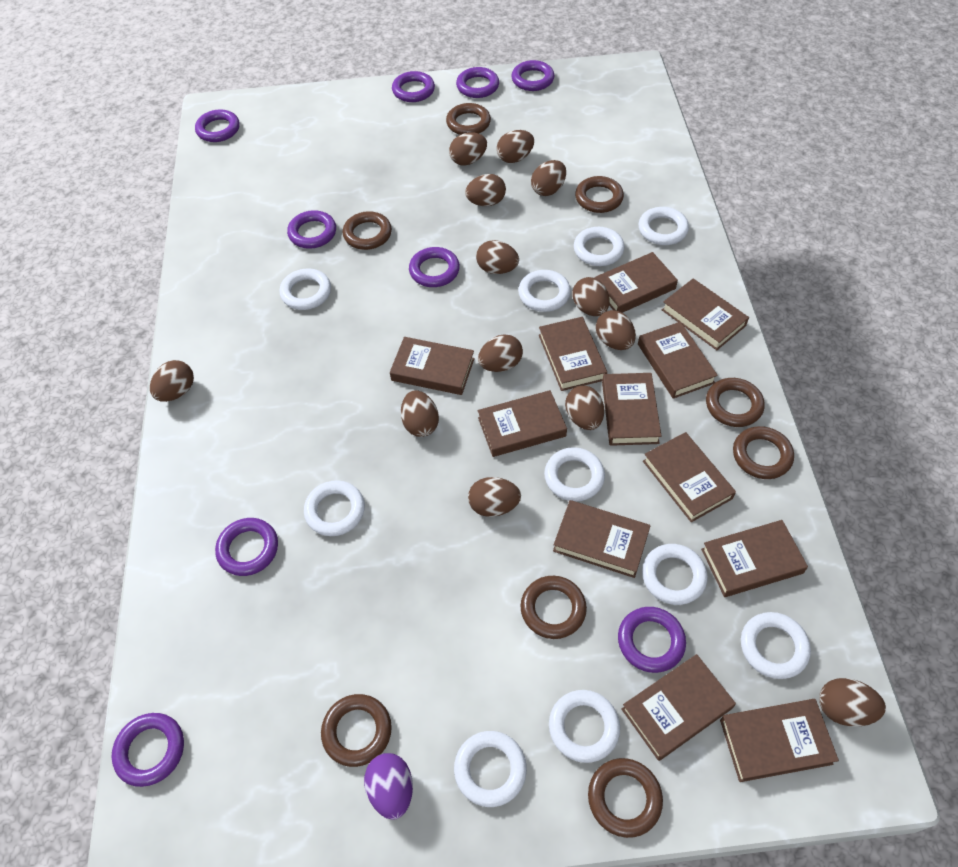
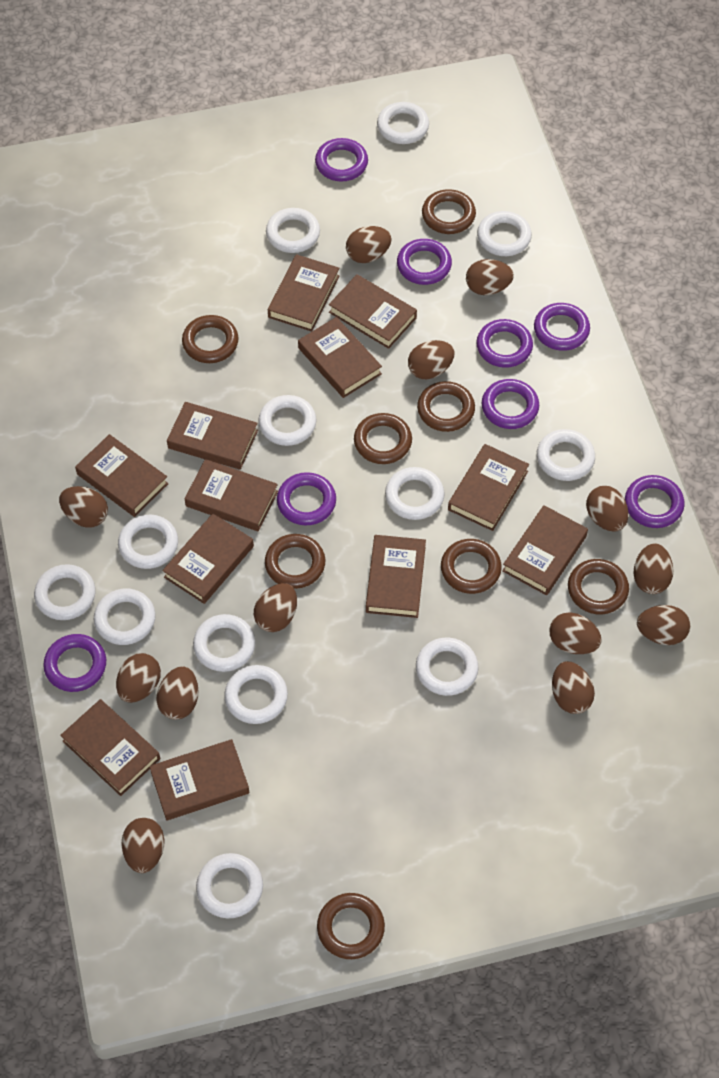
purple egg: [364,753,413,820] = 1 -> none = 0
purple ring: [112,713,184,787] [195,109,240,142] [215,518,278,576] [287,210,336,249] [392,71,435,102] [409,247,460,287] [456,67,499,98] [512,60,554,91] [618,607,686,673] = 9 -> [43,634,106,692] [277,472,336,525] [315,138,368,181] [397,239,452,285] [476,319,533,368] [482,379,539,429] [534,303,590,351] [625,475,685,528] = 8
white ring: [280,269,331,310] [304,480,365,536] [454,731,527,807] [518,270,571,312] [544,447,605,501] [549,690,620,763] [574,227,624,266] [639,207,689,245] [642,544,708,605] [741,612,811,679] = 10 -> [34,564,96,620] [94,589,156,645] [118,515,178,569] [193,614,256,672] [196,853,263,918] [224,665,288,724] [258,395,316,446] [266,208,320,253] [377,102,429,144] [385,467,445,520] [416,638,478,696] [477,211,532,256] [537,429,595,481] = 13

